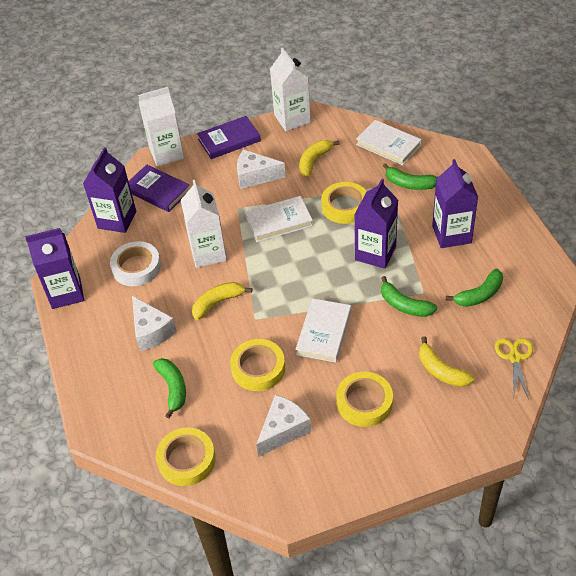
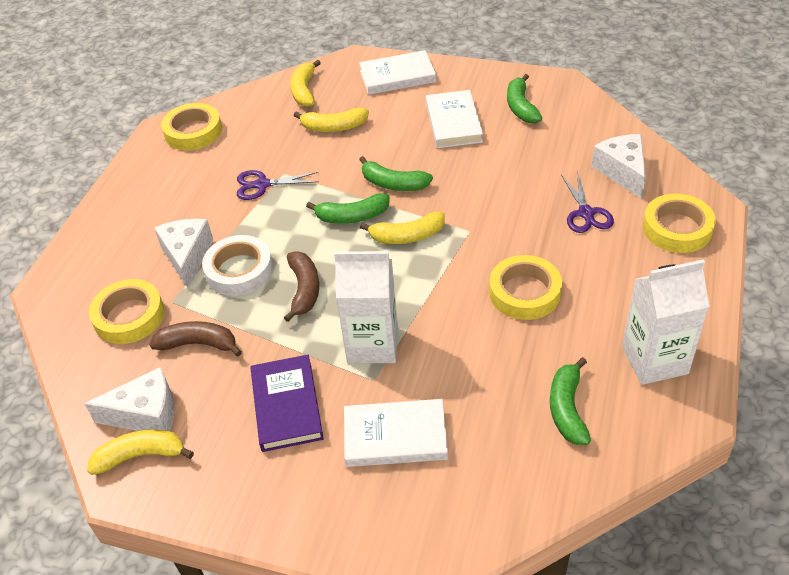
brown banana: none = 0 -> [149,321,242,356] [284,252,319,322] = 2
purple book: [128,165,190,212] [197,116,261,159] = 2 -> [250,355,324,452] = 1
purple carton: [25,228,84,309] [83,147,136,233] [354,179,398,269] [432,159,478,248] = 4 -> none = 0
purple scissors: none = 0 -> [237,170,319,200] [561,174,614,233] = 2
white carton: [138,87,184,167] [181,180,227,268] [270,48,311,131] = 3 -> [334,251,398,363] [622,259,710,385] = 2
yellow banana: [192,282,252,320] [299,140,340,177] [419,337,475,387] = 3 -> [87,429,194,475] [290,60,321,107] [294,108,369,132] [360,212,445,244] = 4
yellow scissors: [495,338,533,399] = 1 -> none = 0

